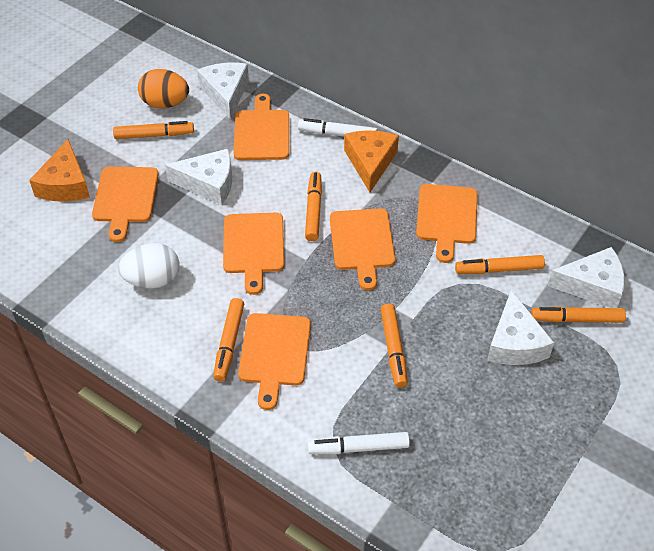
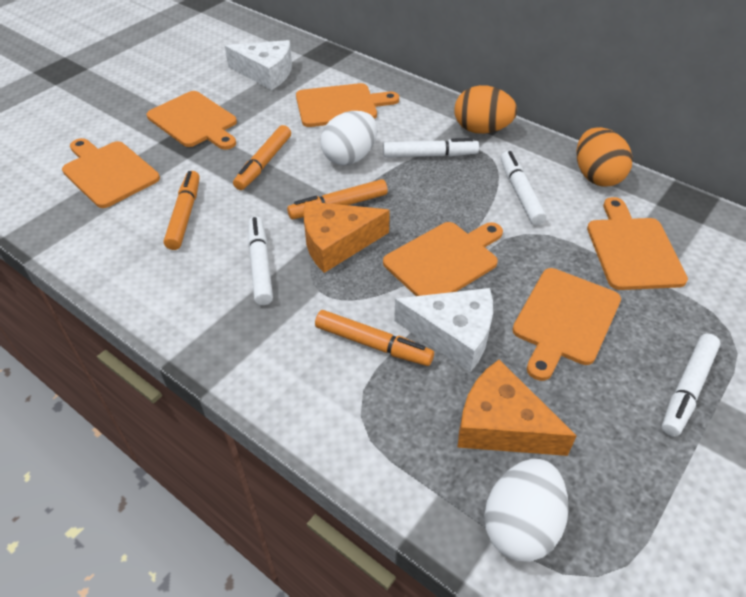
orange egg: [138,69,189,108] = 1 -> [455,85,517,134] [577,127,633,187] = 2
orange marker: [113,121,194,139] [213,298,244,381] [305,172,322,241] [381,303,408,388] [455,255,545,274] [531,306,626,323] = 6 -> [164,171,200,250] [233,125,291,190] [287,179,388,219] [315,310,434,366] = 4
white cheese: [165,149,232,205] [197,63,249,120] [487,290,554,365] [548,247,625,308] = 4 -> [225,40,292,90] [394,288,493,372] = 2
white egg: [118,243,180,289] = 1 -> [321,111,377,165] [484,459,569,562] = 2
white marker: [298,118,377,137] [308,432,410,454] = 2 -> [248,217,273,305] [383,138,479,158] [501,151,547,225] [662,334,721,437] = 4

